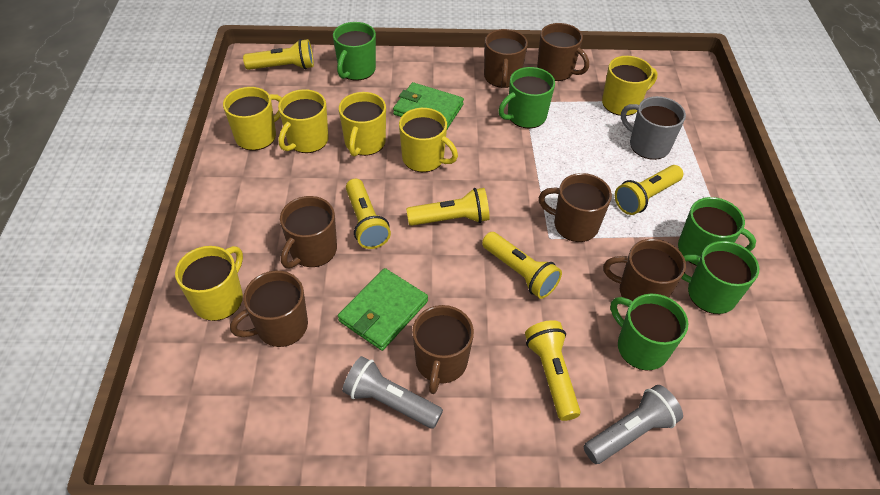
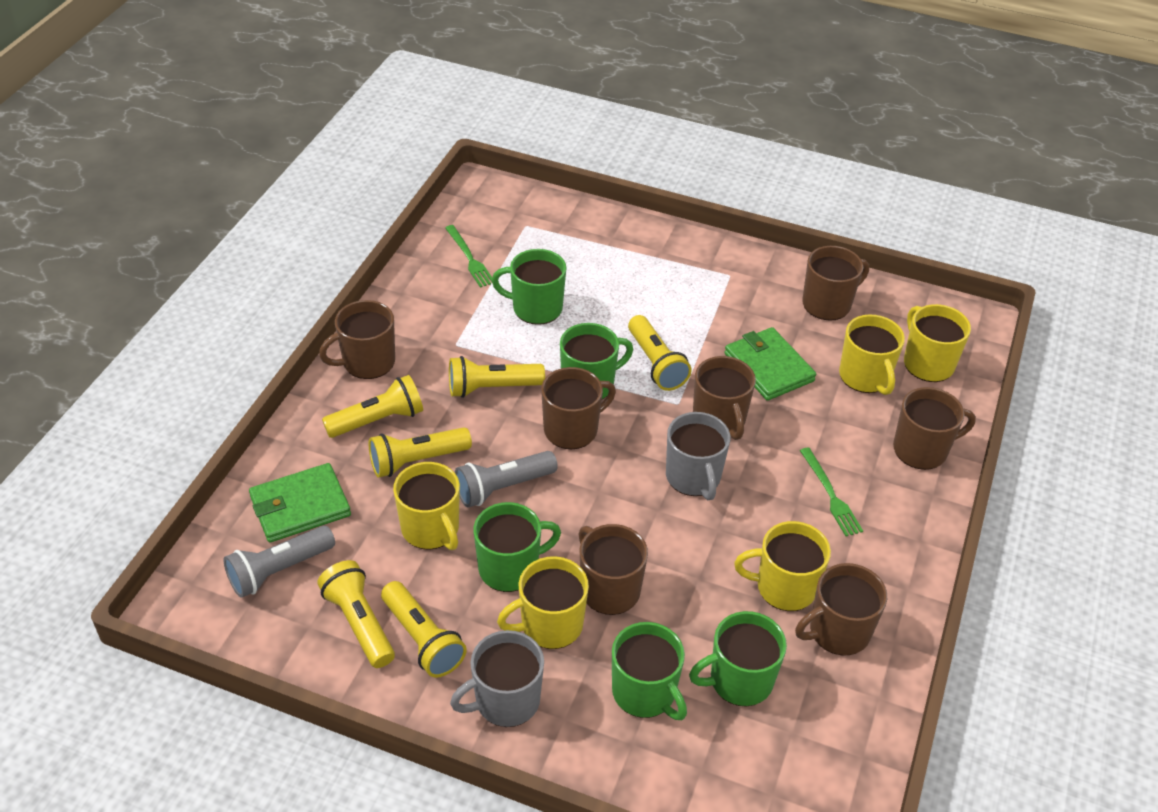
green fork: none = 0 -> [445,225,492,288] [800,447,863,537] = 2
grey mug: [621,96,686,160] = 1 -> [450,630,544,727] [666,412,730,500] = 2
yellow mug: [175,246,243,321] [223,87,282,151] [278,89,329,153] [339,92,386,157] [399,108,458,172] [602,56,658,116] = 6 -> [393,462,460,550] [497,556,589,649] [734,521,831,611] [839,315,905,395] [904,304,971,382] = 5

